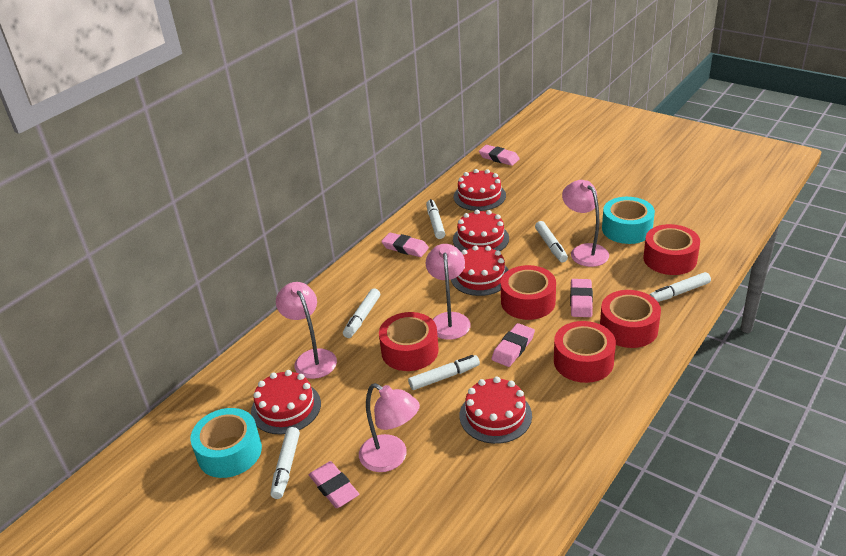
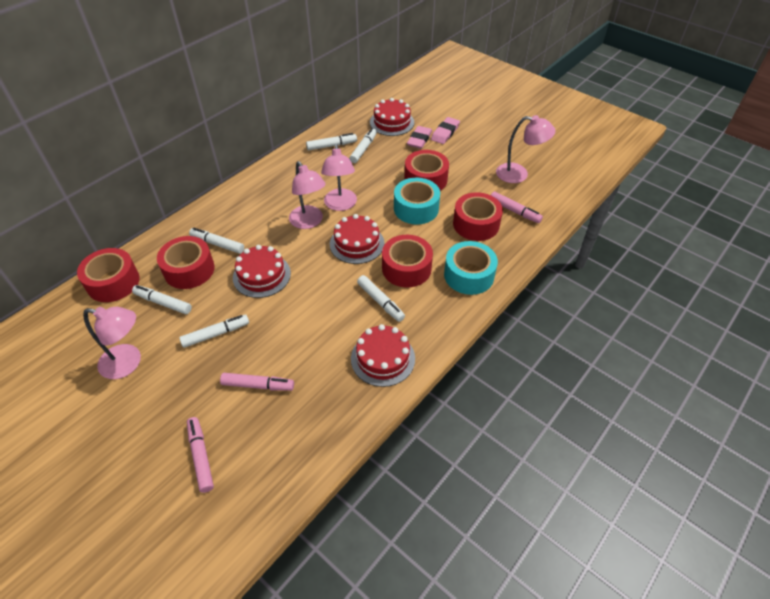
pink eraser: [309,461,359,508] [381,232,429,257] [479,145,520,166] [492,323,535,367] [570,279,593,317] = 5 -> [407,126,432,149] [431,117,460,144] = 2
pink marker: none = 0 -> [187,417,214,493] [220,373,294,391] [491,192,543,223] = 3
red cake: [251,370,321,434] [451,245,509,296] [453,210,509,251] [454,169,506,211] [460,377,532,444] = 5 -> [233,245,291,298] [330,214,384,264] [351,324,415,387] [370,98,414,136] = 4

